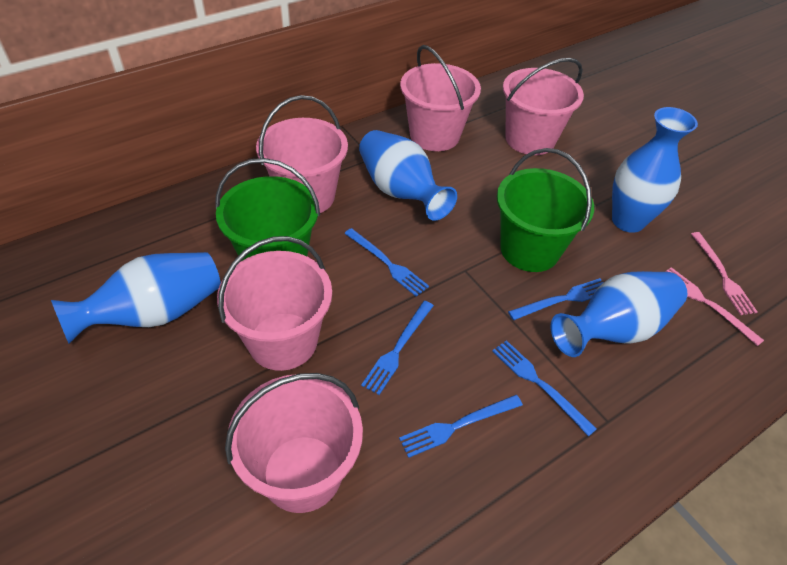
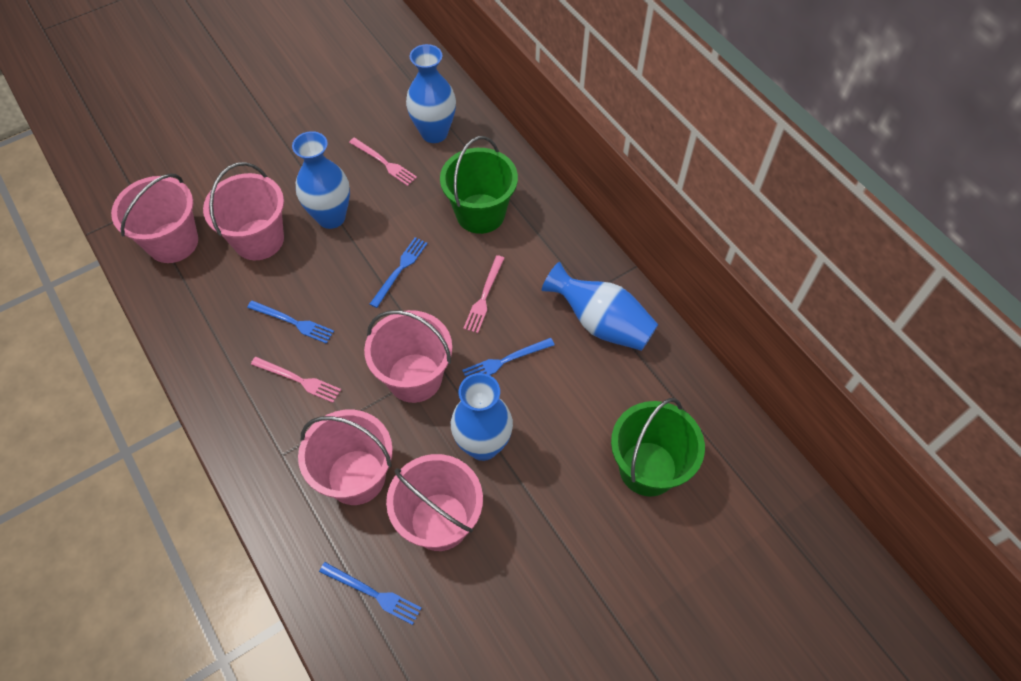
blue fork: [344,228,429,297] [361,301,434,395] [399,395,523,458] [492,340,597,436] [508,278,604,320] = 5 -> [247,300,334,344] [319,562,421,625] [370,237,428,308] [462,338,554,376] = 4
pink fork: [666,267,764,346] [691,232,757,315] = 2 -> [251,357,341,403] [349,138,417,186] [463,255,505,333] = 3

